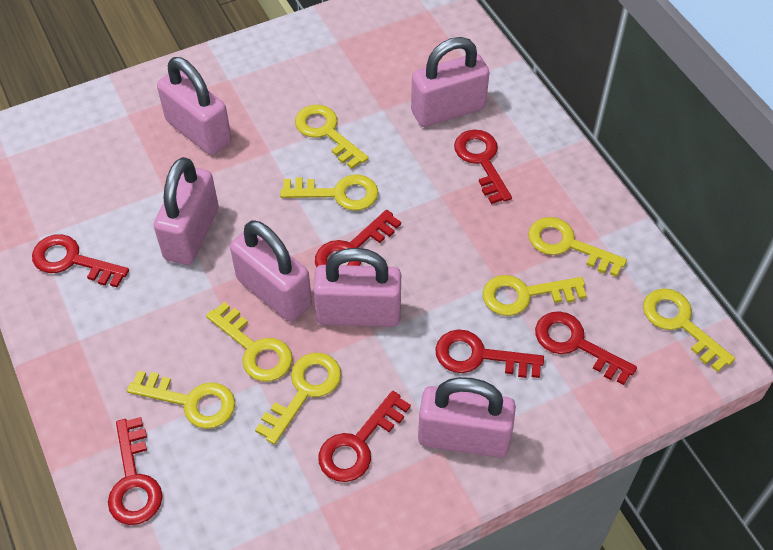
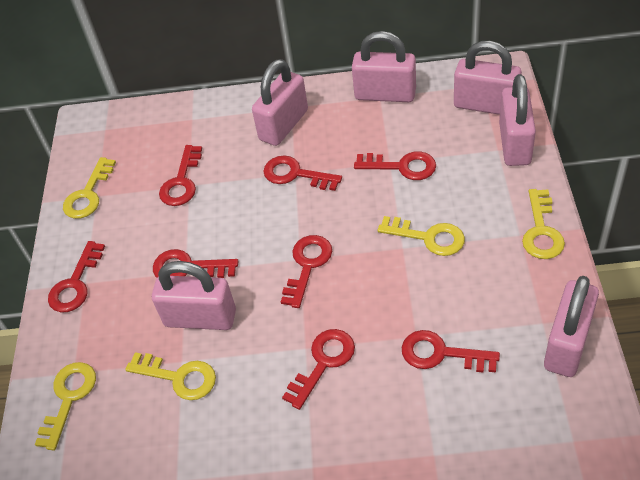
red key: [32,234,129,288] [108,417,163,525] [315,210,401,268] [318,391,411,482] [435,329,544,378] [454,129,512,204] [535,311,637,385] = 7 -> [48,241,105,312] [153,249,238,278] [159,145,202,206] [263,155,342,191] [281,235,332,308] [282,329,355,410] [354,151,436,180] [402,330,500,373] = 8
yellow key: [127,371,235,429] [206,302,293,382] [255,353,341,445] [280,175,378,211] [295,105,369,169] [482,275,587,316] [528,217,627,277] [643,288,735,372] = 8 -> [35,362,96,450] [63,157,116,219] [125,352,216,400] [378,216,465,256] [522,189,565,259] = 5

